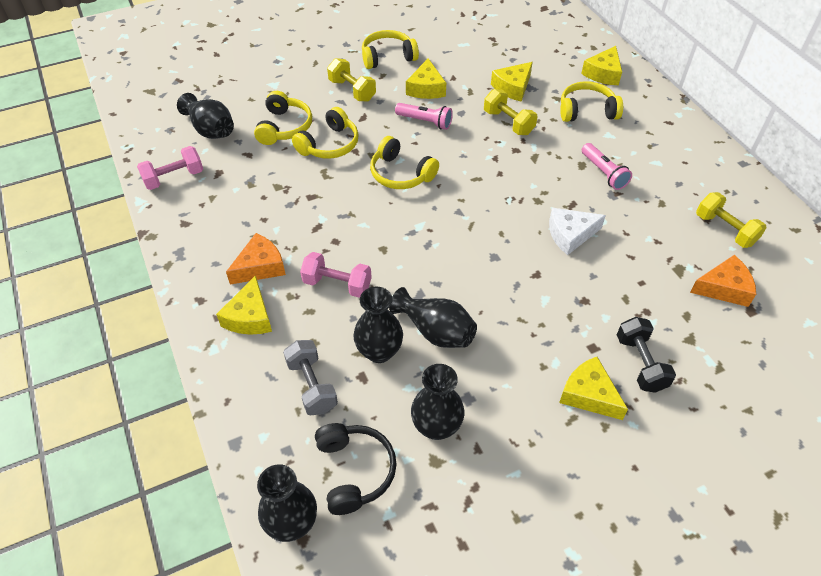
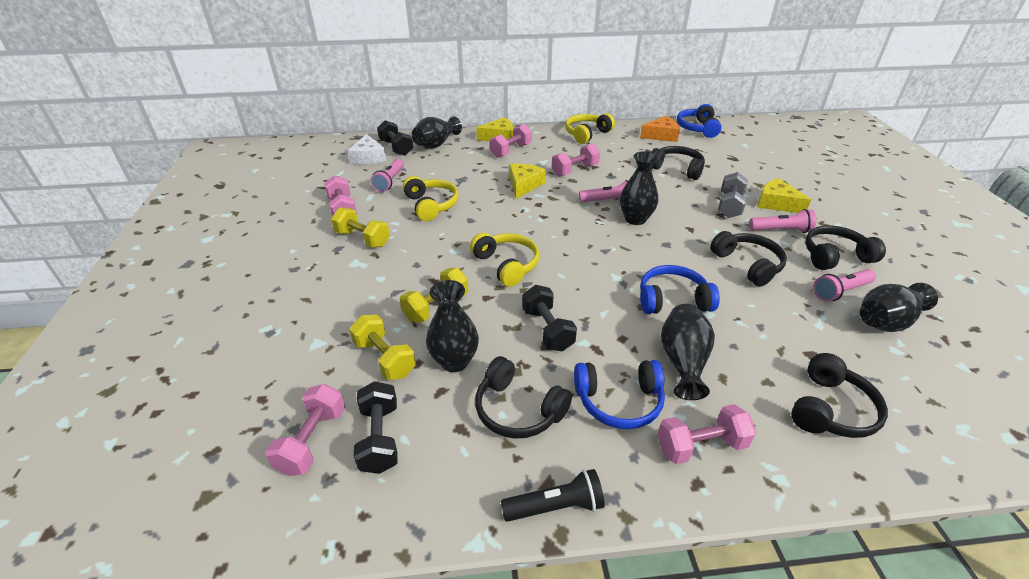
black dumbbell: [617,317,676,393] = 1 -> [354,381,398,474] [377,120,413,156] [522,285,577,351] = 3
black flashlight: none = 0 -> [501,469,605,522] = 1
black headphones: [315,423,397,515] = 1 -> [475,356,572,439] [651,146,705,180] [710,231,787,287] [791,353,888,438] [805,225,886,270] = 5
blue headphones: none = 0 -> [574,360,665,429] [640,265,720,314] [677,104,722,138] = 3
orange cheese: [226,233,286,284] [690,255,756,307] = 2 -> [640,116,680,142] = 1
pink dumbbell: [137,146,203,190] [300,252,372,298] = 2 -> [265,384,345,476] [324,175,357,216] [489,124,532,158] [552,143,600,176] [657,404,756,464] = 5
pink flashlight: [395,103,453,130] [582,143,632,190] = 2 -> [370,159,404,192] [579,180,628,202] [749,209,816,233] [813,269,876,302] = 4
yellow cheese: [216,275,272,335] [406,58,446,99] [491,62,533,102] [559,357,628,420] [581,46,622,85] = 5 -> [476,117,514,141] [509,164,546,199] [758,178,811,213] = 3
yellow headphones: [254,91,312,145] [292,107,359,159] [362,30,419,69] [370,136,439,189] [560,81,623,122] = 5 -> [403,176,459,221] [470,233,539,287] [565,113,615,144] = 3

